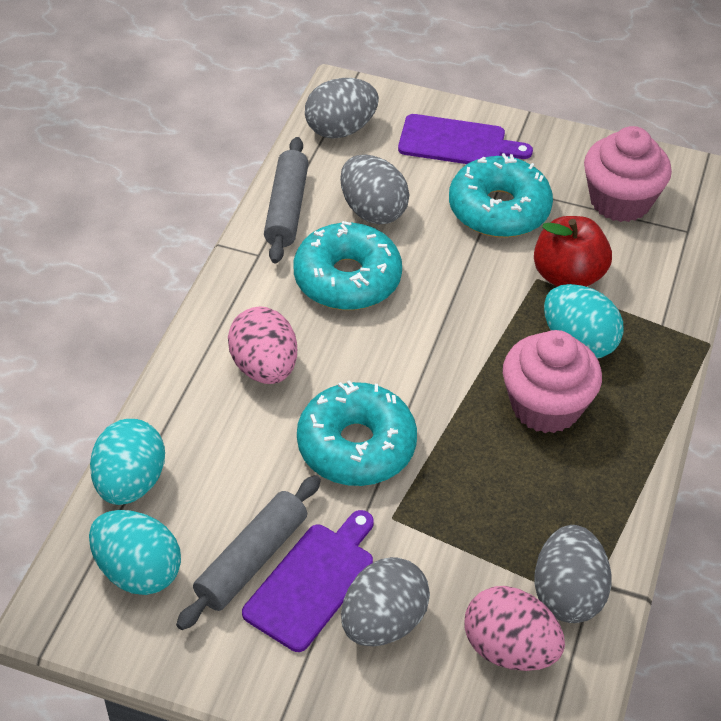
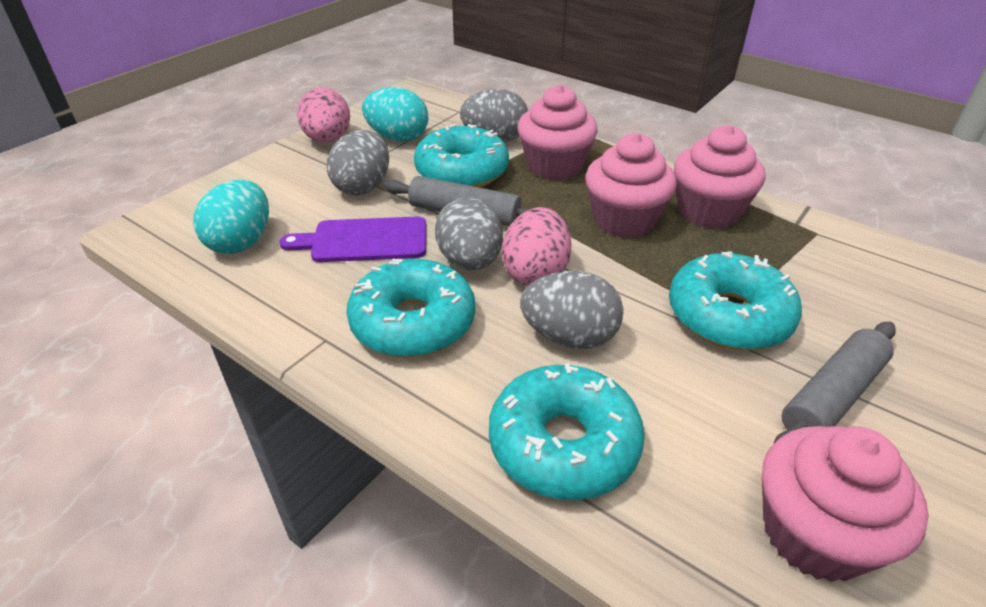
pink cupcake: [503,330,602,433] [584,126,672,222] = 2 -> [517,85,598,180] [585,133,677,238] [674,125,766,229] [762,426,929,582] = 4
purple cutting board: [242,510,374,652] [398,114,533,164] = 2 -> [279,217,426,262] = 1
red apple: [534,216,612,287] = 1 -> none = 0
turquoise donut: [294,221,402,310] [297,380,417,486] [449,153,553,238] = 3 -> [346,259,475,358] [414,124,509,187] [489,363,645,500] [669,251,802,350] = 4
turquoise egg: [89,510,181,595] [90,419,165,505] [544,284,624,358] = 3 -> [193,180,269,254] [362,87,428,142] = 2

